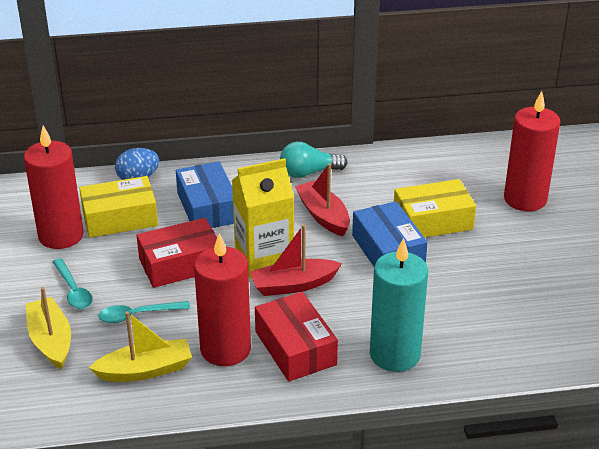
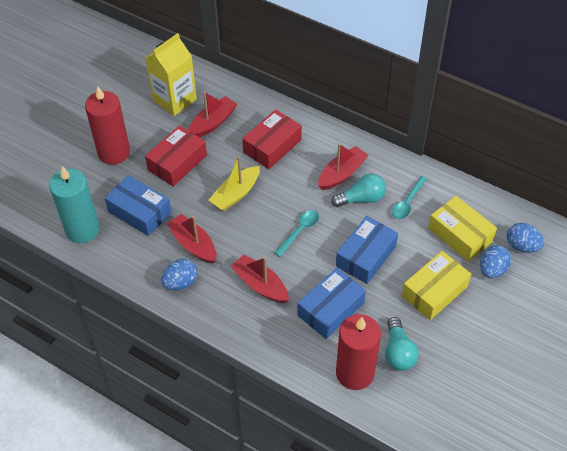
blue box: [176,161,234,228] [352,201,428,267] = 2 -> [105,175,172,236] [298,268,366,339] [336,216,398,284] = 3
blue egg: [115,148,159,180] = 1 -> [161,259,198,290] [480,245,511,278] [507,223,544,253] = 3
red boat: [250,224,342,296] [295,163,350,236] = 2 -> [167,214,216,264] [188,92,238,137] [231,255,289,303] [318,143,369,190] = 4
red candle: [24,126,84,249] [194,233,251,366] [504,91,560,211] = 3 -> [85,87,130,165] [336,314,381,390] = 2
turquoise light bulb: [280,142,348,178] = 1 -> [331,174,386,207] [385,317,419,371] = 2
yellow boat: [26,287,71,369] [89,311,192,382] = 2 -> [209,156,260,211] = 1

